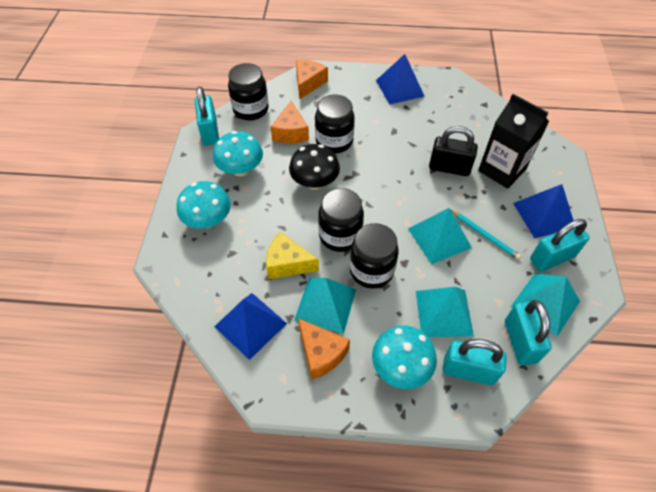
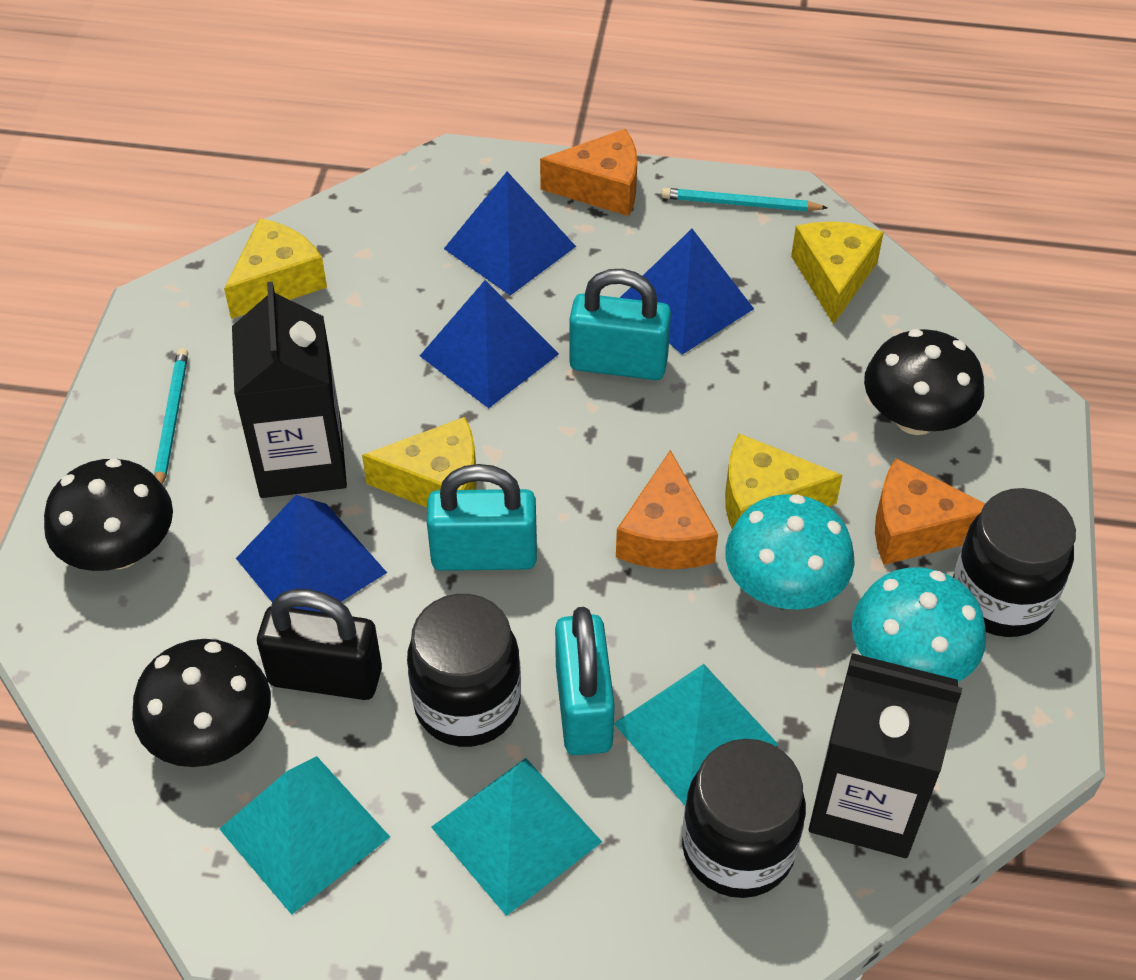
black carton: [478,94,549,189] = 1 -> [232,281,347,498] [809,653,962,858] = 2
black jar: [228,63,269,120] [315,94,355,153] [318,188,364,252] [350,223,399,289] = 4 -> [407,594,521,747] [682,739,806,898] [953,488,1076,637] = 3
black mushroom: [289,144,340,189] = 1 -> [44,458,173,571] [132,639,271,767] [864,329,984,435] = 3
blue pyramid: [214,293,287,360] [376,54,425,105] [513,184,574,238] = 3 -> [236,495,387,612] [420,280,559,408] [444,172,576,295] [620,229,754,355] = 4
turquoise mushroom: [177,181,231,229] [213,131,263,176] [372,326,437,389] = 3 -> [725,494,855,610] [852,567,986,682] = 2
turquoise padlock: [195,87,219,145] [443,339,507,385] [505,300,552,365] [530,219,590,272] = 4 -> [427,464,537,571] [555,607,615,755] [569,269,671,380] = 3
turquoise pencil: [451,210,521,260] = 1 -> [154,348,188,485] [661,188,828,211] = 2
turquoise pyramid: [294,278,356,334] [408,208,472,264] [416,287,474,337] [511,273,580,337] = 4 -> [220,756,390,915] [431,758,602,916] [614,664,779,805] = 3
yellow cheese: [266,232,319,279] = 1 -> [224,218,327,319] [362,417,477,507] [725,433,842,529] [791,222,884,324] = 4

